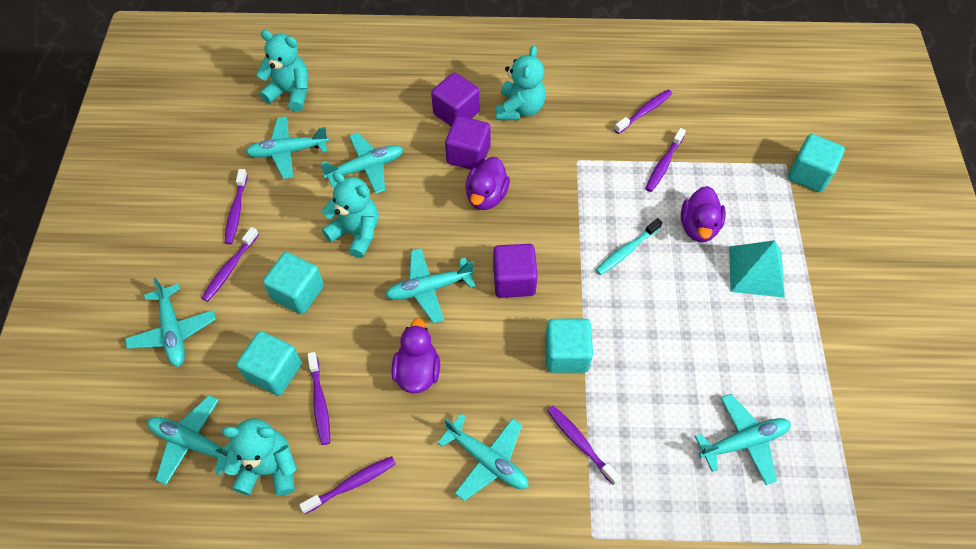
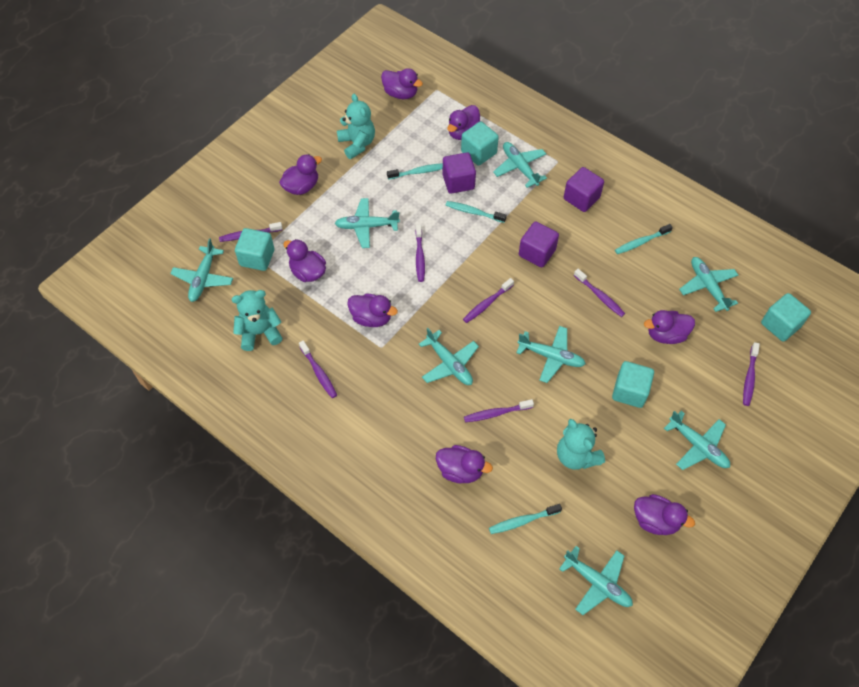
purple duck: [392,318,440,393] [465,157,510,210] [681,186,726,242] = 3 -> [279,154,322,195] [283,239,326,282] [347,293,398,327] [381,68,423,99] [436,445,493,483] [447,105,481,140] [634,494,695,535] [644,310,695,344] = 8
turquoise plane: [125,277,216,367] [147,395,230,485] [245,116,329,179] [321,133,403,194] [385,248,475,323] [437,414,528,501] [695,394,791,485] = 7 -> [170,238,233,302] [335,198,400,248] [419,328,479,385] [493,142,547,188] [516,326,586,383] [559,546,633,615] [664,411,730,470] [679,257,738,312] = 8
turquoise pyramid: [729,240,785,298] = 1 -> none = 0
turquoise teddy bear: [222,418,297,496] [256,30,308,111] [322,172,379,258] [496,45,546,120] = 4 -> [232,290,282,351] [337,94,375,159] [557,419,605,470] = 3
turquoise toothbrush: [596,218,662,275] = 1 -> [387,163,443,180] [446,201,507,223] [489,504,562,534] [615,224,673,254] = 4

